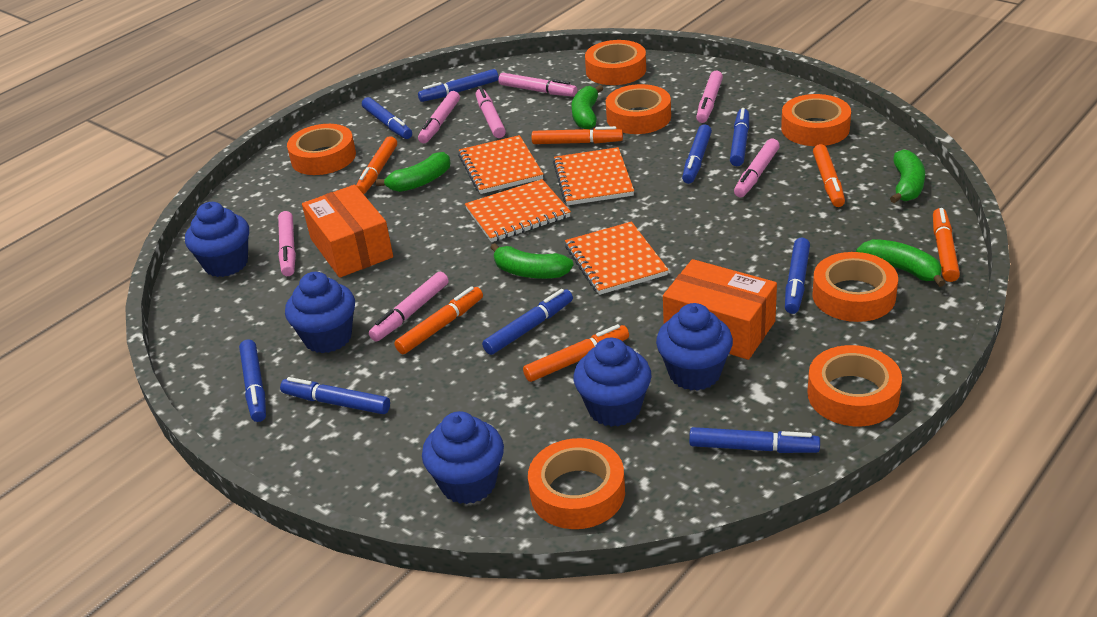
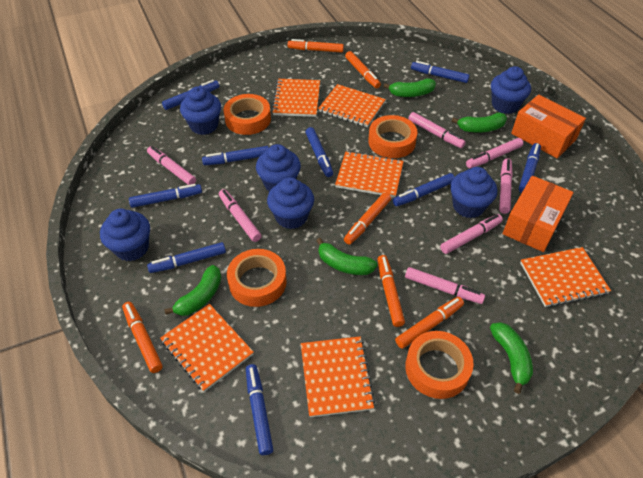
blue cupcake: [185,202,249,277] [285,272,355,353] [422,411,504,504] [574,338,652,427] [656,303,733,391] = 5 -> [100,208,150,261] [180,86,221,135] [256,144,301,192] [267,177,314,229] [450,167,497,218] [491,66,531,114] = 6
orange notebook: [458,135,543,194] [465,179,571,242] [553,147,634,205] [565,222,669,295] = 4 -> [160,304,254,392] [272,79,320,117] [301,336,375,417] [318,84,386,127] [335,151,404,198] [520,247,611,307] = 6
orange tape: [287,124,356,175] [528,438,625,529] [585,40,646,85] [606,84,671,134] [781,94,851,146] [807,345,902,426] [812,252,898,322] = 7 -> [224,94,271,135] [227,249,287,307] [368,115,418,158] [405,331,474,399] = 4

